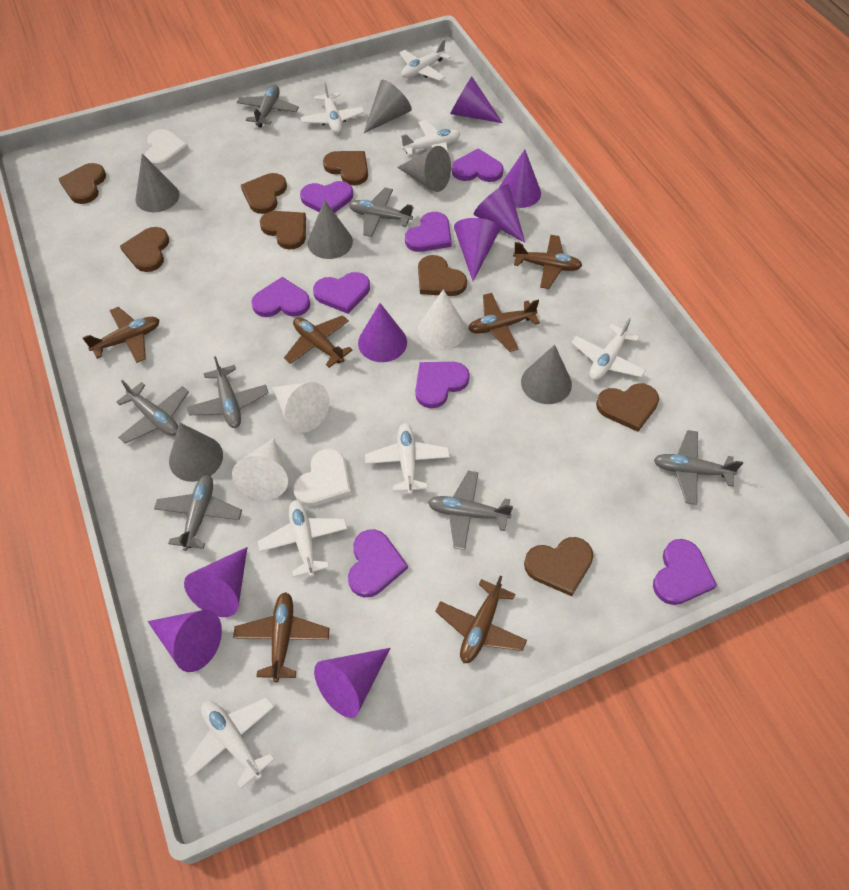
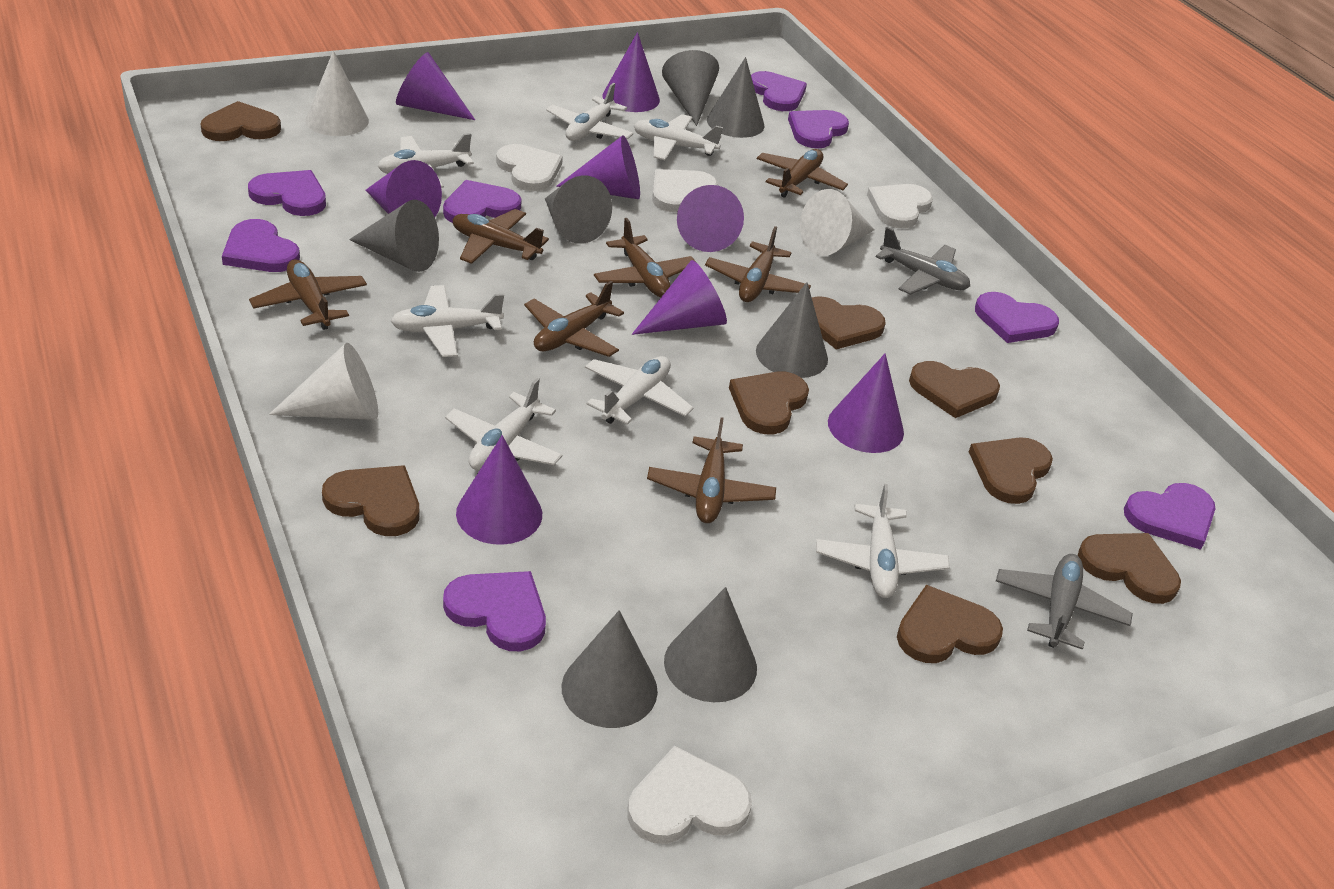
brown plane: [83,307,159,363] [233,592,330,682] [284,315,353,368] [435,575,527,663] [468,293,540,352] [513,235,583,289] = 6 -> [249,260,367,330] [453,209,549,264] [524,281,624,357] [594,218,697,297] [647,417,776,523] [705,226,811,302] [757,149,848,198] = 7
grey cone: [135,154,179,212] [169,423,223,482] [308,200,353,259] [364,80,412,133] [397,146,451,192] [521,345,572,404] = 6 -> [349,200,439,272] [545,175,612,244] [562,610,658,728] [662,50,719,126] [664,587,757,702] [707,57,765,138] [756,282,828,378] = 7
grey plane: [116,380,189,444] [154,475,242,551] [187,356,269,428] [237,85,299,128] [349,187,414,237] [428,471,513,550] [654,430,743,505] = 7 -> [876,227,970,295] [996,554,1133,650] = 2
white heart: [145,129,189,168] [293,449,351,507] = 2 -> [496,144,563,191] [627,746,752,844] [652,169,718,212] [867,184,933,228] = 4

